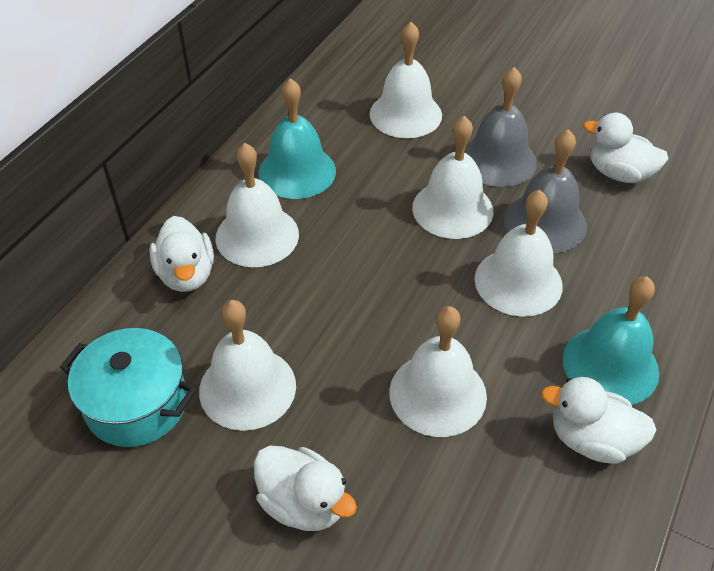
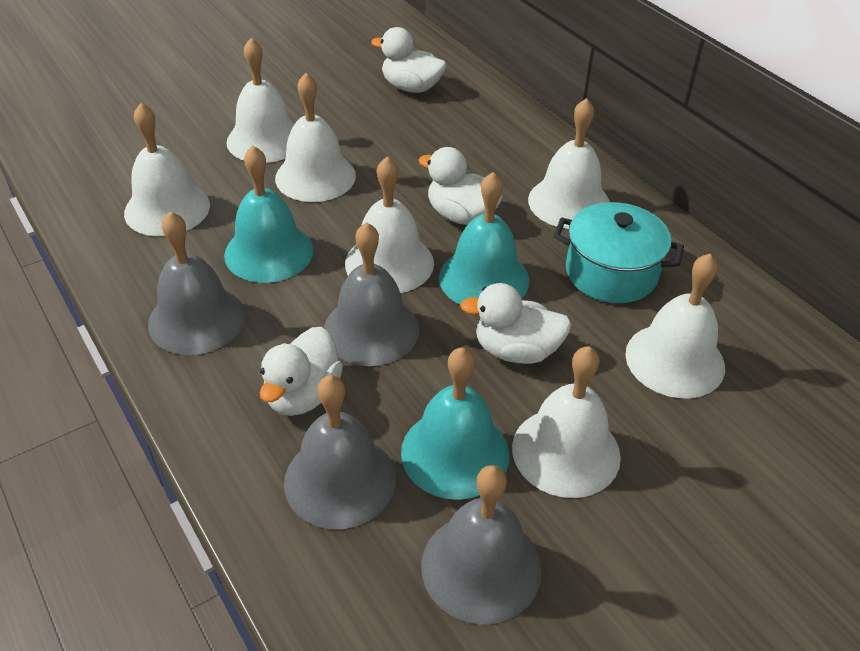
grey bell: [464,67,537,187] [504,129,587,253] = 2 -> [148,211,245,355] [284,375,396,529] [324,222,419,366] [421,465,542,624] = 4
turquoise bell: [258,78,336,199] [563,276,659,405] = 2 -> [224,146,314,283] [401,347,509,500] [439,172,529,305] = 3
white bell: [199,300,296,431] [216,143,299,267] [370,22,442,138] [389,306,487,437] [412,116,493,239] [475,190,563,317] = 6 -> [124,103,210,236] [226,38,294,163] [275,73,356,202] [345,156,434,293] [512,346,621,498] [528,98,610,229] [625,254,725,398] = 7

